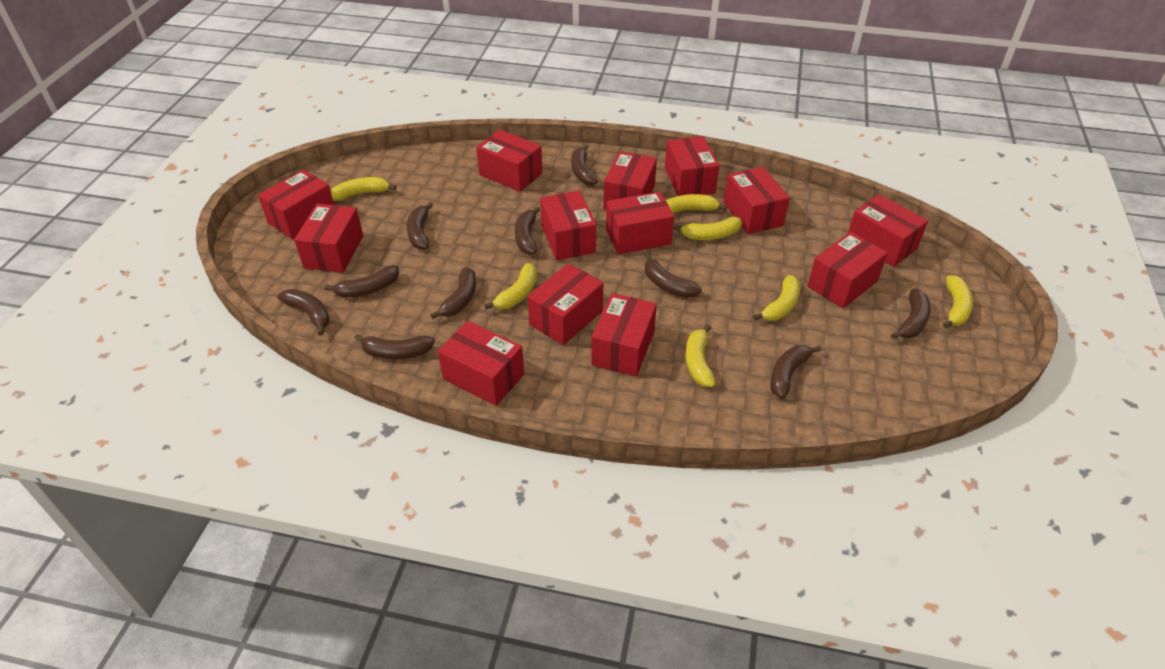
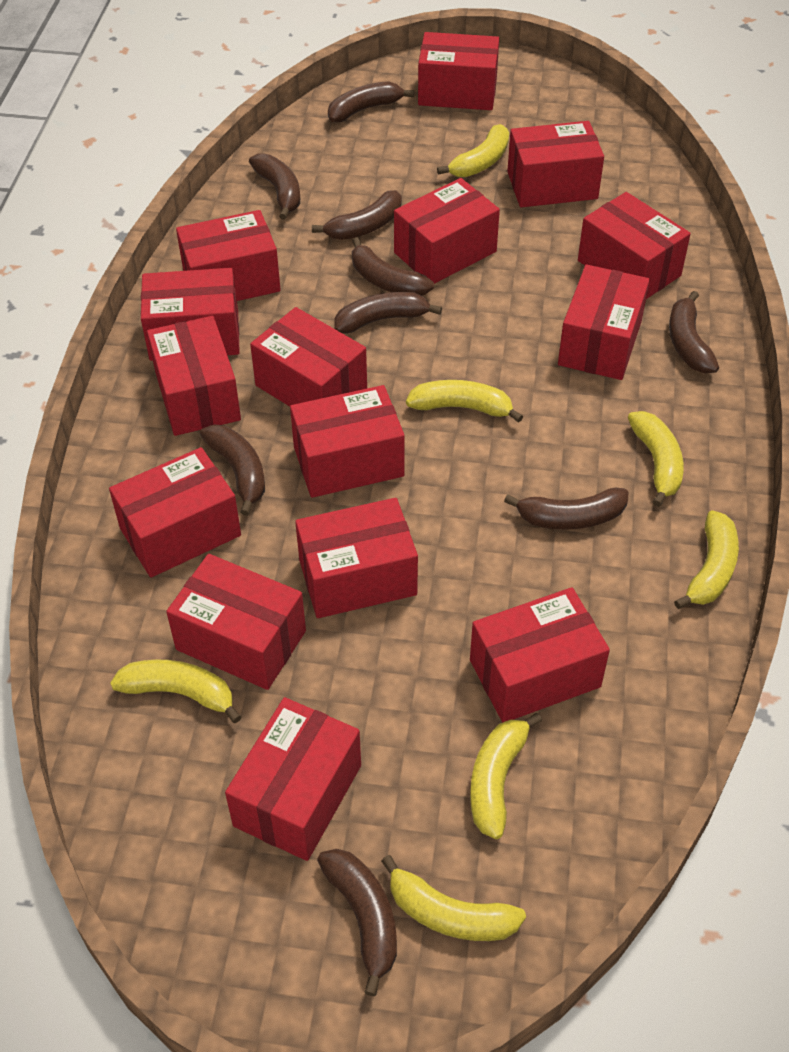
brown banana: [277,289,330,335] [324,265,399,298] [355,334,435,359] [407,202,433,250] [430,267,476,319] [515,207,540,255] [571,144,598,185] [645,254,702,298] [770,345,821,399] [891,289,931,339] = 10 -> [200,425,265,516] [249,154,300,220] [312,190,402,240] [317,849,397,996] [328,81,414,122] [334,292,442,334] [352,237,434,296] [504,488,628,530] [669,291,719,373] = 9
red box: [258,170,334,239] [294,204,363,273] [438,321,524,406] [476,130,542,192] [527,263,603,345] [540,191,596,260] [591,293,657,376] [603,151,657,210] [606,192,674,254] [665,136,719,196] [723,167,790,234] [808,232,888,308] [848,194,928,267] = 13 -> [109,447,241,578] [141,268,240,361] [147,316,241,436] [166,554,306,690] [176,210,281,301] [225,697,361,861] [250,307,367,407] [290,385,405,498] [295,498,418,618] [394,178,500,284] [418,32,499,110] [470,587,610,723] [507,121,604,207] [558,265,650,380] [578,192,691,299] = 15

